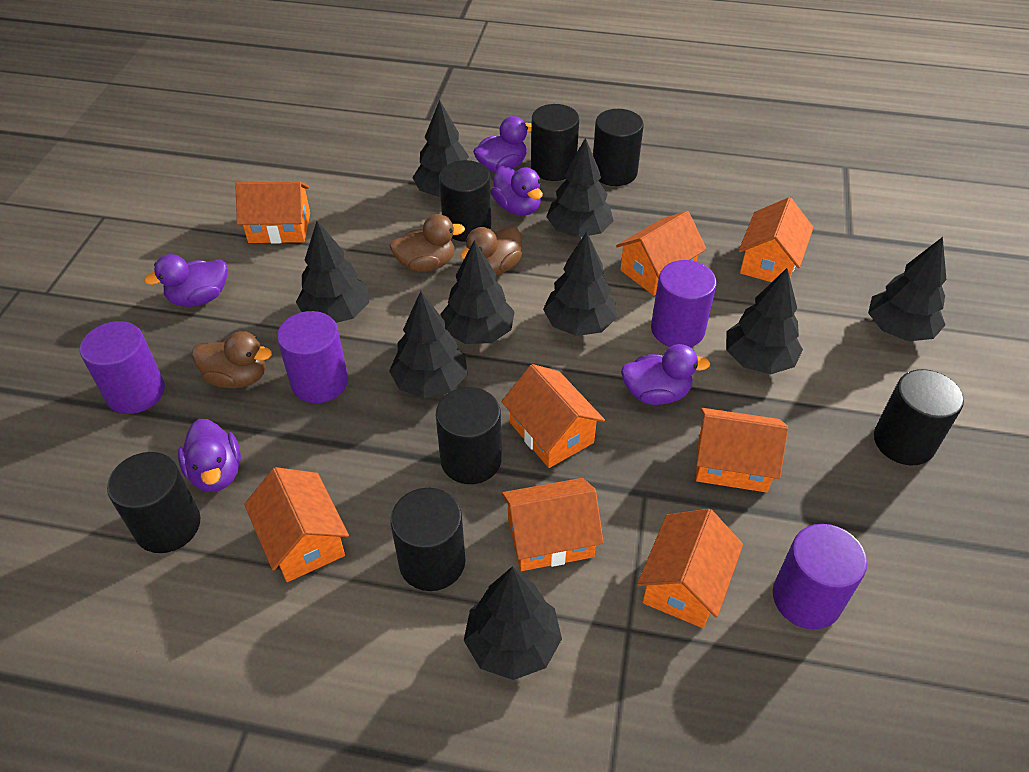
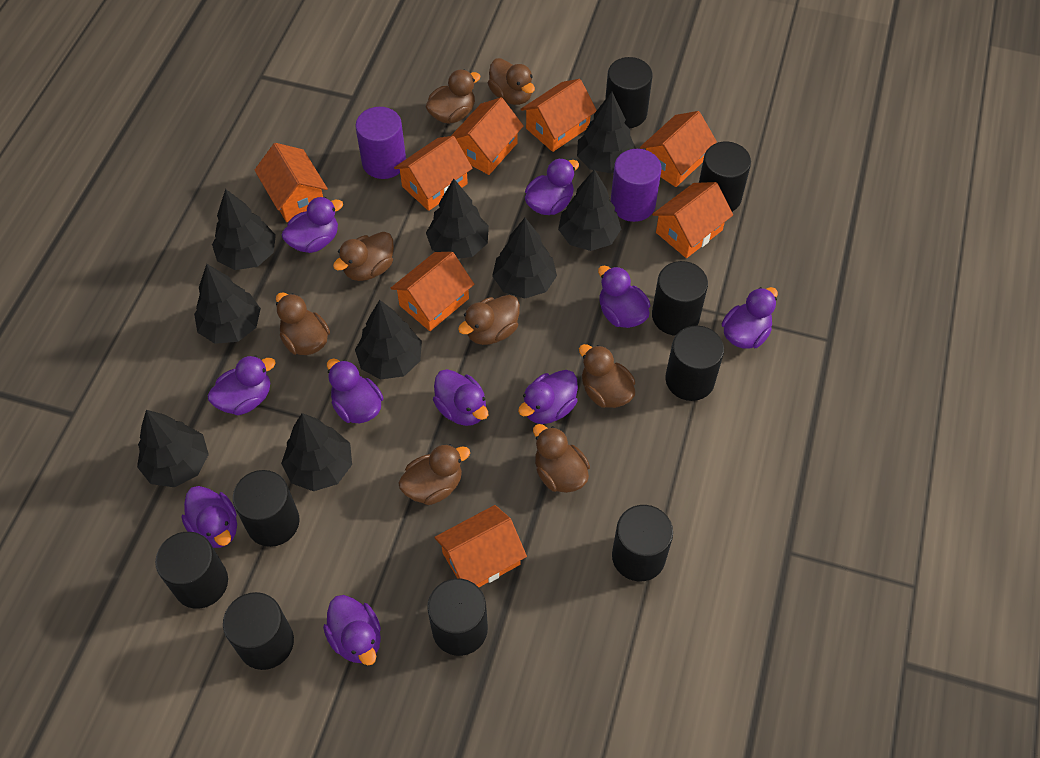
black cylinder: [107,452,200,553] [391,488,465,591] [436,387,502,484] [439,160,491,242] [531,104,579,181] [593,109,644,186] [874,369,964,465] = 7 -> [155,532,228,609] [223,592,294,670] [233,470,300,547] [427,578,488,656] [605,57,652,128] [612,505,673,582] [652,261,708,336] [665,326,724,401] [699,142,751,212] = 9
brown duck: [192,331,272,388] [389,214,465,272] [460,226,522,276] = 3 -> [276,292,330,355] [333,232,394,281] [398,444,470,505] [426,69,481,124] [458,295,520,345] [488,58,535,105] [533,424,590,493] [579,344,635,408] = 8
purple cylinder: [80,321,165,414] [277,311,348,403] [651,260,717,347] [773,524,867,630] = 4 -> [355,107,406,179] [611,149,662,222] = 2
purple duck: [144,254,227,307] [178,419,241,492] [473,116,532,173] [491,166,543,216] [621,344,710,405] = 5 -> [181,486,237,548] [208,355,276,415] [281,197,343,253] [323,595,381,666] [327,358,383,423] [433,369,488,426] [518,370,578,424] [525,158,579,215] [598,265,650,328] [722,287,778,349] = 10

